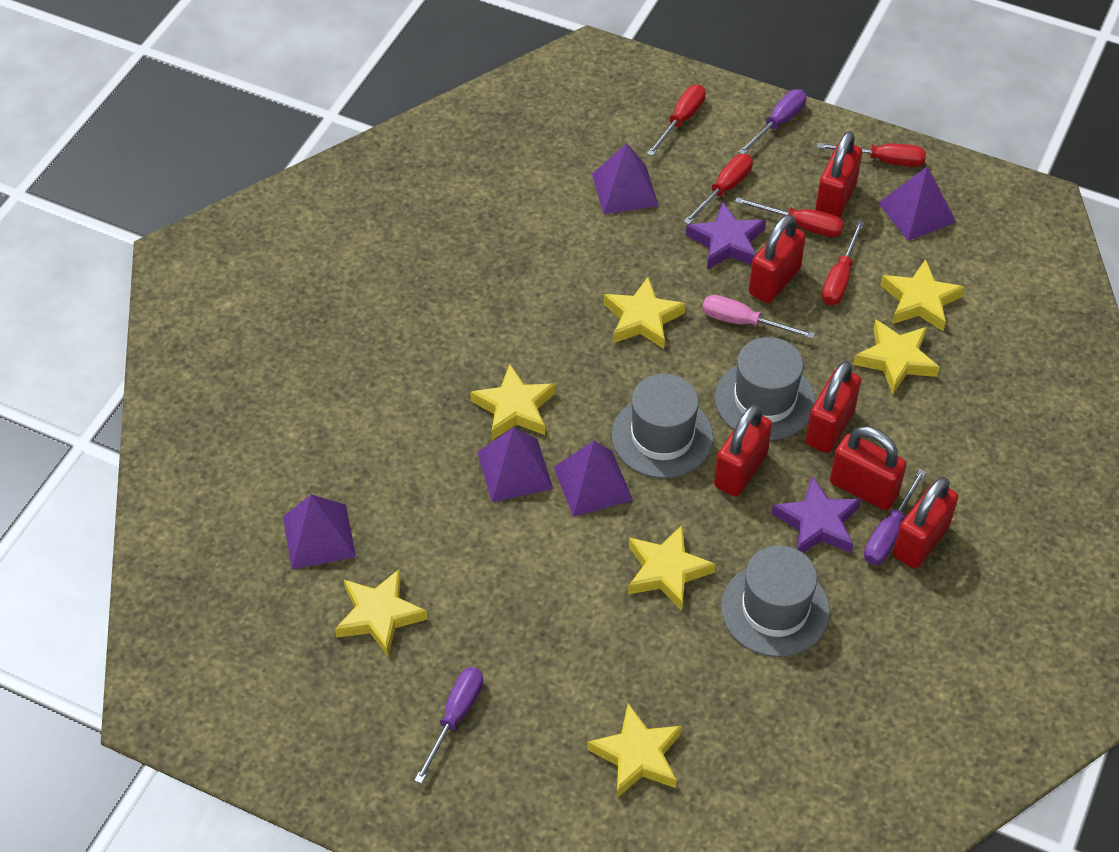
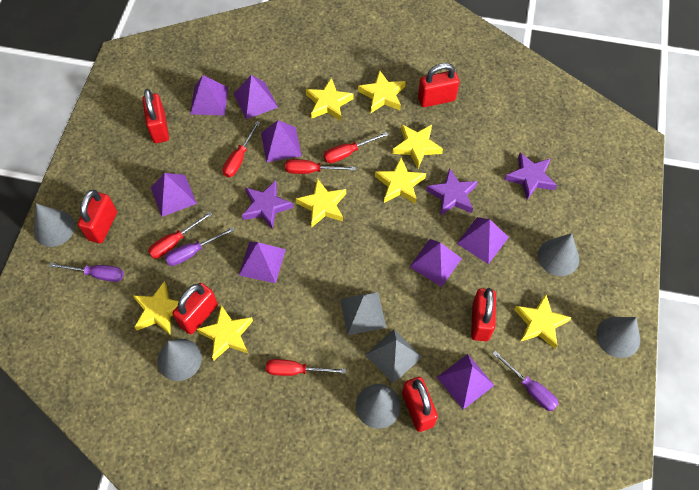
grey cone: none = 0 -> [34,203,75,247] [158,339,202,381] [356,384,401,429] [538,233,580,276] [596,317,640,358] = 5
grey hat: [612,374,714,478] [715,337,815,440] [721,545,830,657] = 3 -> none = 0
grey pyramid: none = 0 -> [340,292,386,335] [366,329,422,384] = 2
pink screwdriver: [702,295,815,339] = 1 -> none = 0
purple pyramid: [283,495,356,569] [477,427,553,502] [553,441,633,517] [592,144,659,214] [878,166,956,241] = 5 -> [150,173,197,217] [190,75,228,115] [234,75,278,119] [239,242,286,283] [261,120,302,162] [409,239,462,287] [437,354,495,410] [457,217,509,264] = 8
purple star: [686,201,766,270] [771,476,861,553] = 2 -> [242,180,293,230] [426,168,478,216] [504,153,557,200] = 3
yellow star: [335,569,428,657] [470,364,555,440] [587,703,682,798] [604,277,686,349] [628,525,716,611] [853,320,940,394] [880,259,965,331] = 7 -> [133,281,179,335] [197,305,253,361] [296,178,346,227] [306,78,354,121] [358,70,406,113] [375,158,426,204] [392,125,443,168] [514,294,572,349] = 8

